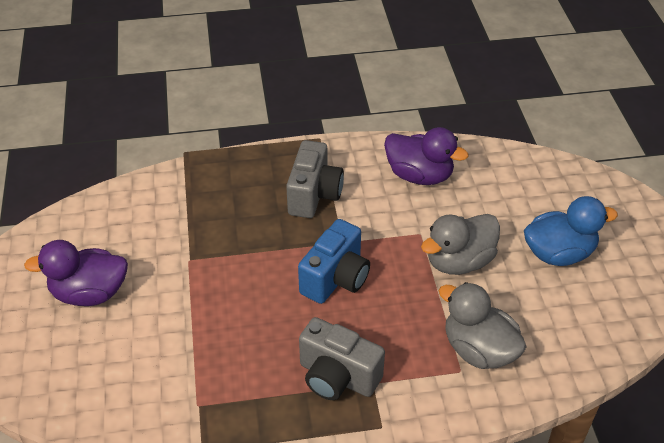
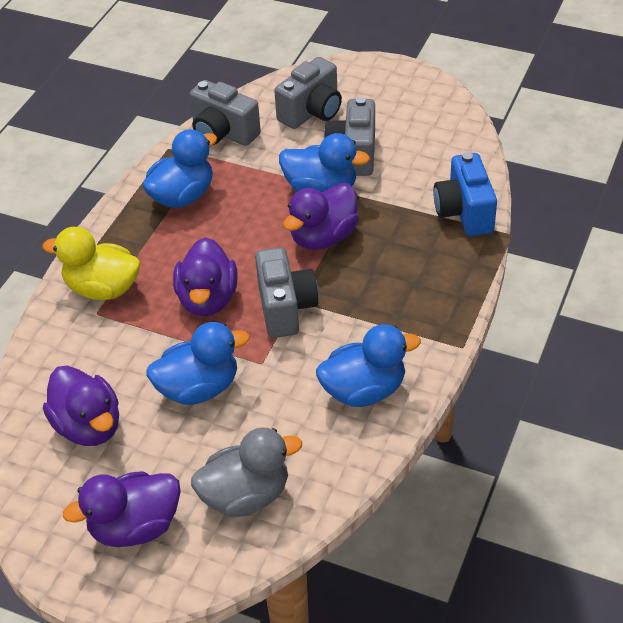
blue duck: [524,196,618,266] = 1 -> [142,129,217,208] [146,322,250,405] [279,133,370,192] [316,324,421,407] = 4
grey camera: [286,140,344,218] [299,317,385,400] = 2 -> [189,80,261,146] [255,247,318,338] [274,57,342,129] [324,97,375,176] = 4
grey duck: [421,214,500,275] [439,282,527,369] = 2 -> [191,427,302,517] = 1
purple duck: [24,240,128,306] [384,127,468,185] = 2 -> [43,365,119,446] [63,471,181,547] [173,237,238,316] [283,183,359,250] = 4
yellow duck: none = 0 -> [42,227,141,300] = 1

